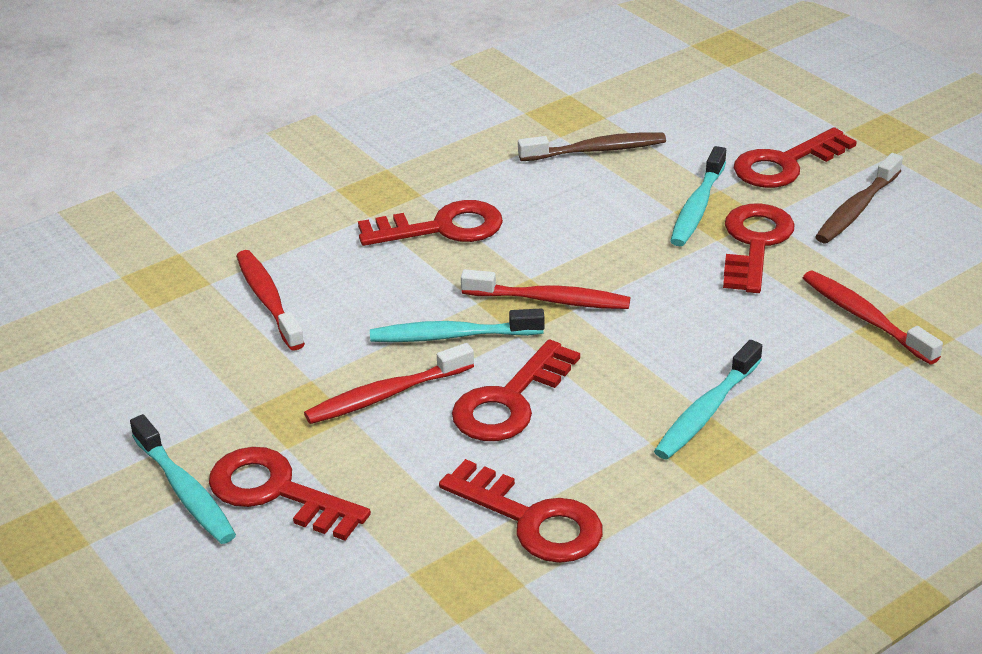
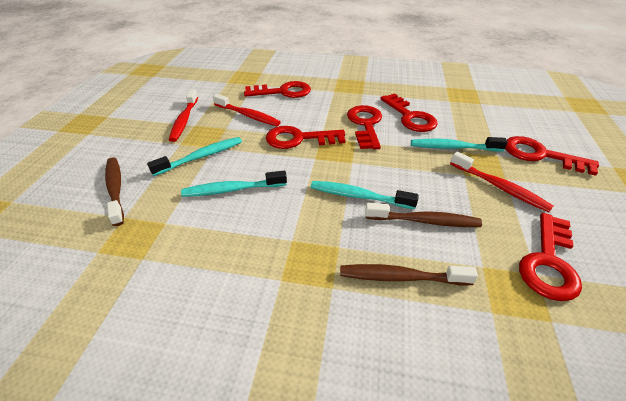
brown toothbrush: [518,133,666,161] [815,153,903,243] = 2 -> [105,157,124,226] [340,264,478,286] [365,203,482,227] = 3
red toothbrush: [236,250,305,351] [304,343,474,424] [461,269,630,309] [803,271,943,365] = 4 -> [169,90,198,142] [213,94,281,126] [450,152,553,212] = 3

